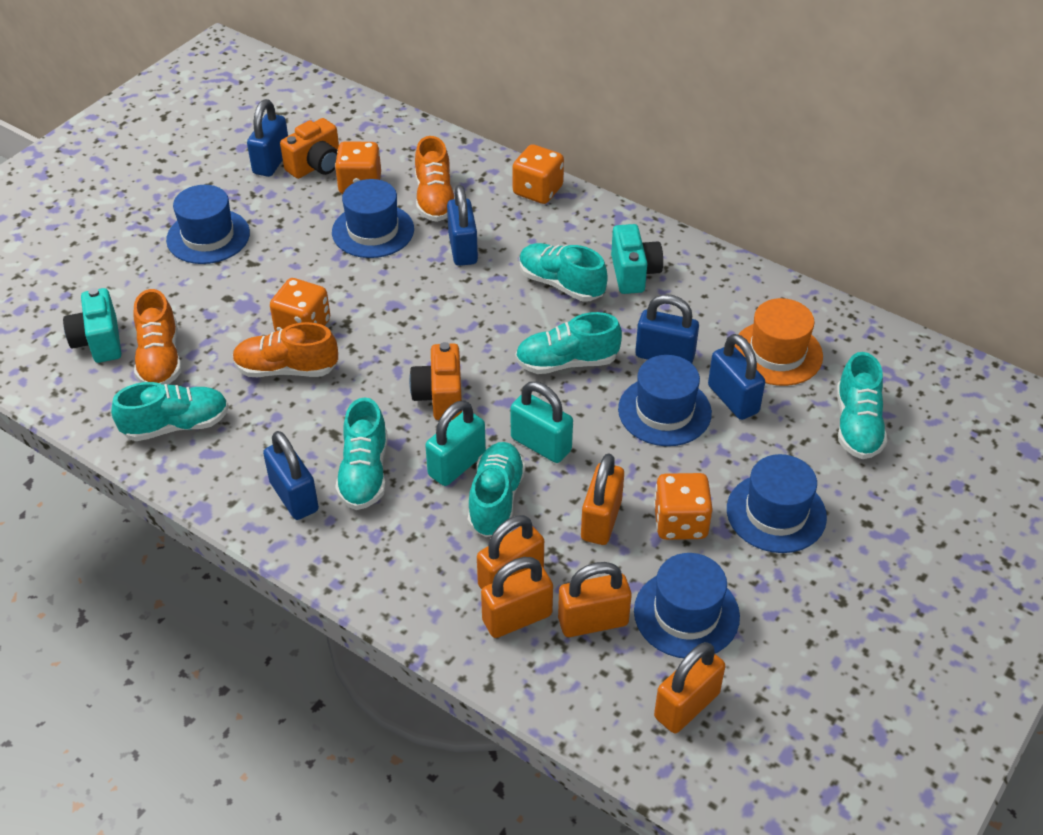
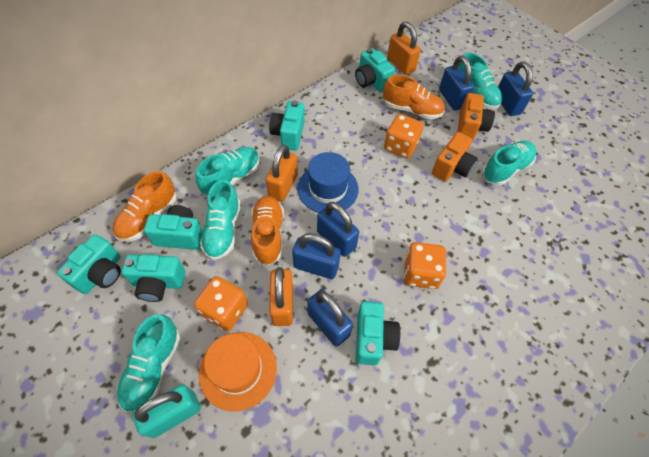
blue hat: [166,185,250,264] [332,179,414,258] [618,355,712,446] [634,553,740,658] [727,454,827,553] = 5 -> [298,152,359,213] = 1
orange dice: [270,278,330,331] [335,141,381,194] [512,144,564,204] [654,473,713,540] = 4 -> [194,276,248,331] [384,114,424,159] [404,242,446,289] = 3
orange padlock: [477,515,544,589] [481,557,553,638] [558,562,632,637] [581,453,624,545] [654,642,725,733] = 5 -> [266,145,298,202] [269,267,293,326] [387,21,421,75] = 3
turquoise camera: [63,288,121,363] [611,224,663,294] = 2 -> [57,234,121,294] [122,254,186,302] [144,205,202,250] [269,101,305,151] [355,48,395,93] [356,301,400,366] = 6
turquoise padlock: [425,400,486,486] [510,382,573,463] = 2 -> [132,384,201,438] = 1
turquoise shoe: [111,382,229,441] [335,397,387,510] [468,442,526,537] [515,312,622,374] [520,243,608,301] [837,352,887,459] = 6 -> [117,314,180,413] [196,147,260,195] [200,180,241,260] [459,52,502,110] [482,141,537,185] = 5

